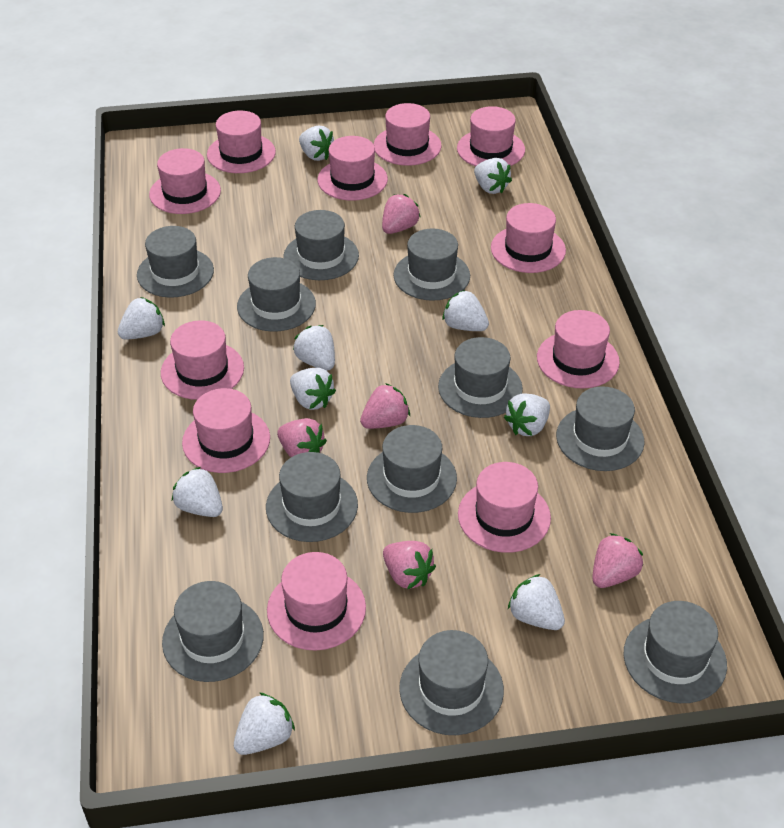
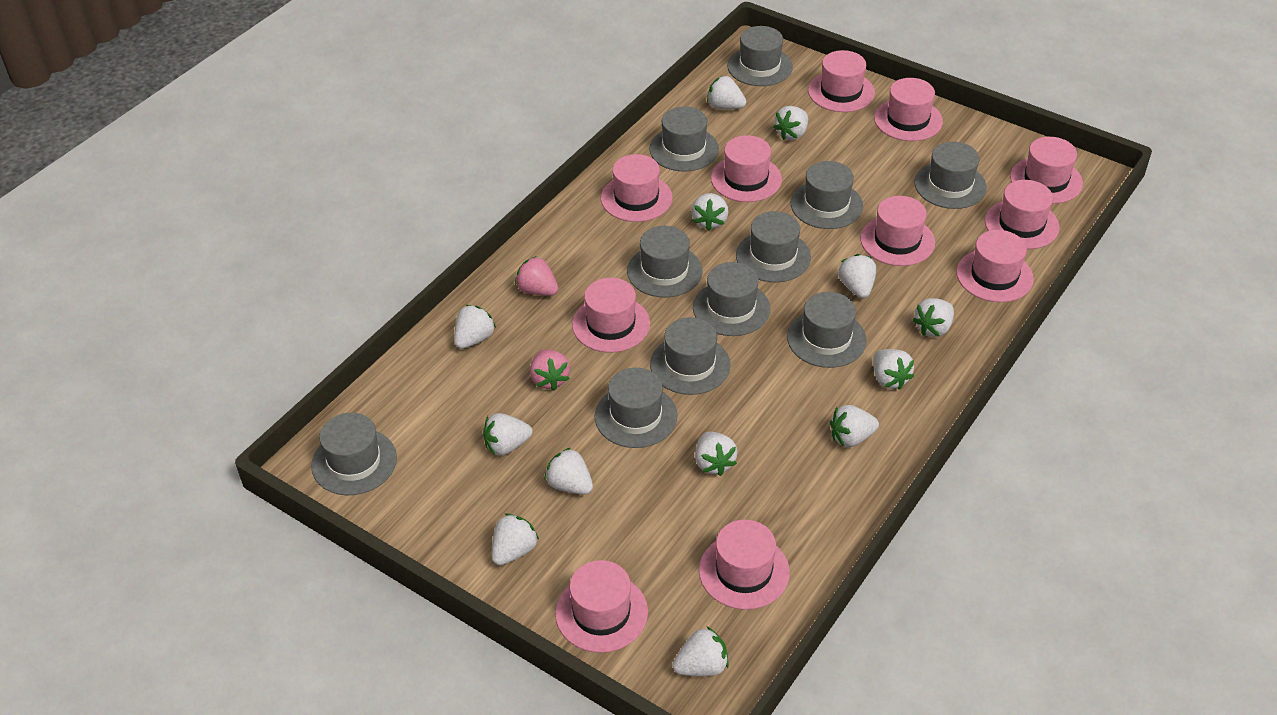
pink strawberry: [277,418,327,457] [360,383,410,429] [382,194,420,234] [383,541,436,589] [592,533,643,588] = 5 -> [515,256,558,296] [530,349,570,391] = 2
white strawberry: [118,297,165,339] [172,467,223,517] [234,692,295,755] [290,368,336,410] [293,325,335,370] [299,125,334,161] [442,290,489,331] [474,158,512,194] [504,393,550,436] [508,574,565,630] = 10 -> [454,305,496,349] [483,413,532,456] [492,514,539,565] [544,448,593,495] [672,627,729,676] [691,193,728,231] [695,432,737,476] [707,76,746,109] [773,106,808,140] [830,405,879,447] [838,254,876,298] [873,349,914,390] [913,298,954,337] = 13

